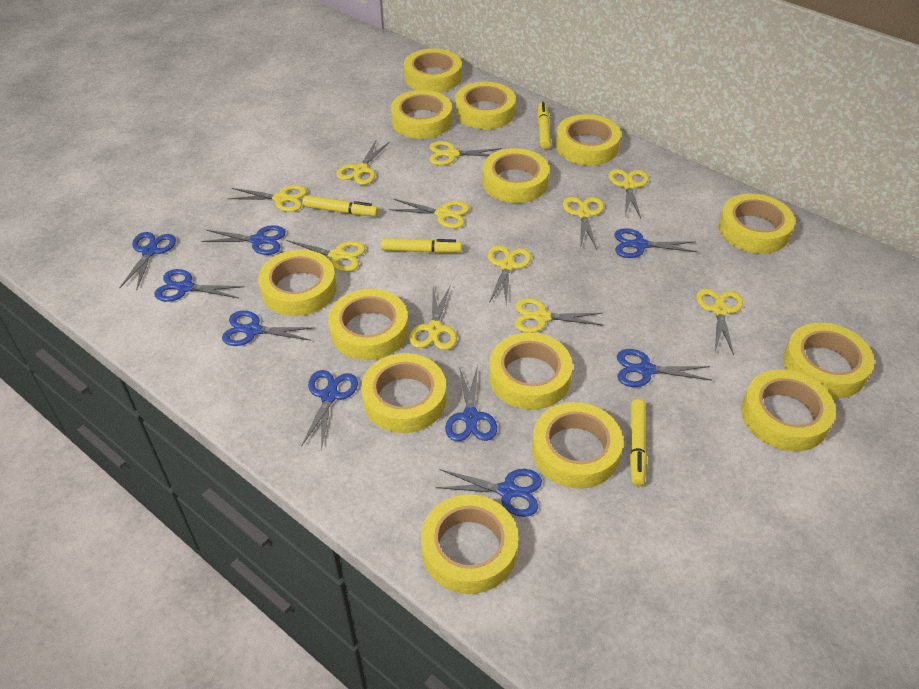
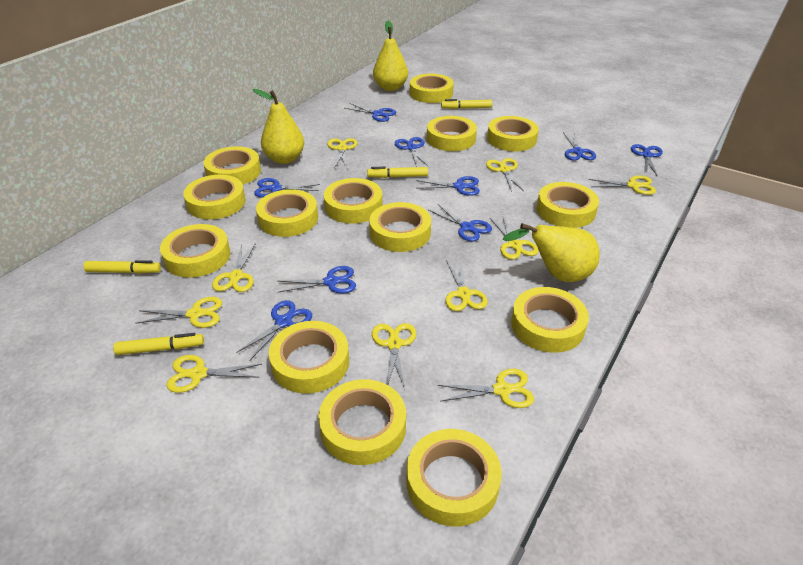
yellow pear: none = 0 -> [253,89,304,164] [373,21,408,91] [503,223,600,282] = 3
yellow scissors: [227,185,307,212] [282,240,365,272] [336,141,389,185] [389,199,470,229] [409,286,457,350] [429,141,502,165] [488,245,531,305] [514,298,602,333] [563,197,604,250] [609,169,648,218] [696,289,743,355] = 11 -> [136,297,222,328] [166,355,262,393] [212,243,256,292] [327,138,358,168] [372,323,416,390] [438,369,534,408] [445,260,488,311] [486,158,524,192] [490,216,538,260] [589,175,656,195] = 10

